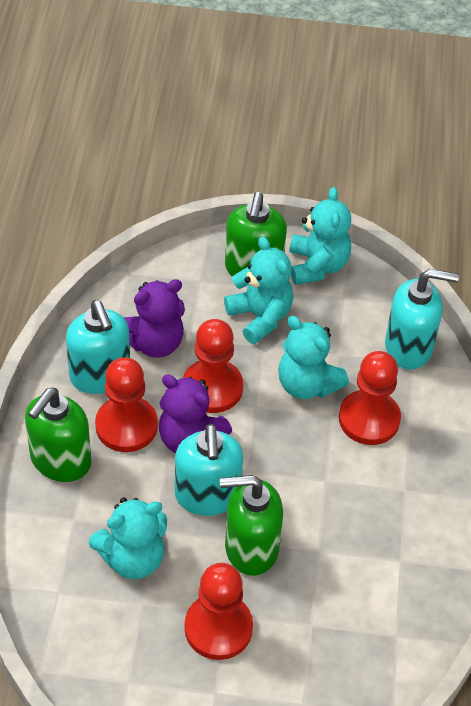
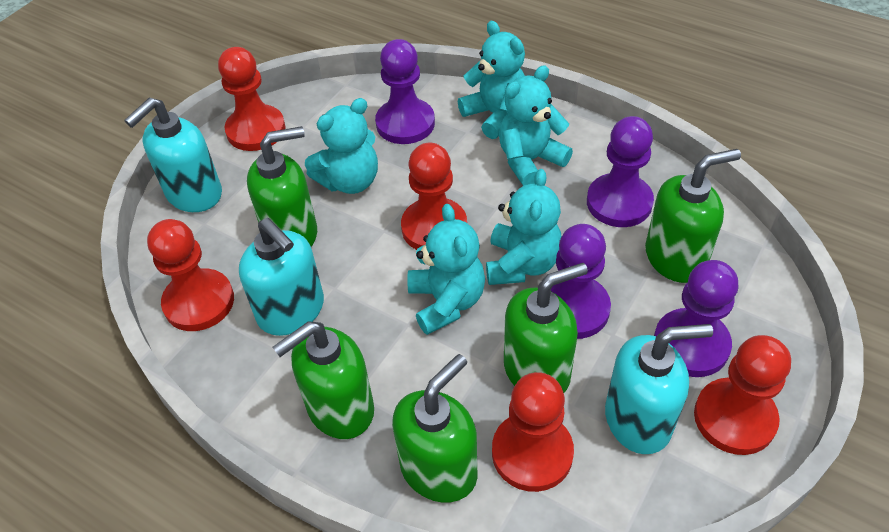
green soap dispenser: [25,388,91,482] [220,475,283,576] [225,192,287,277] = 3 -> [247,126,317,247] [273,321,374,439] [392,354,478,503] [504,263,588,393] [645,149,741,283] = 5
purple pawn: none = 0 -> [375,39,435,144] [551,224,611,339] [587,116,654,227] [654,260,739,377] = 4
purple teddy bear: [124,279,185,358] [159,374,232,453] = 2 -> none = 0
red pawn: [95,357,158,452] [183,319,243,413] [184,563,253,660] [339,351,401,445] = 4 -> [147,219,234,331] [218,47,286,151] [401,143,467,250] [492,372,574,492] [694,335,791,455] = 5
turquoise teddy bear: [89,497,167,579] [224,236,293,344] [278,316,349,399] [289,187,351,285] = 4 -> [305,98,378,194] [407,204,485,335] [458,21,525,139] [486,169,561,285] [499,65,573,186] = 5

